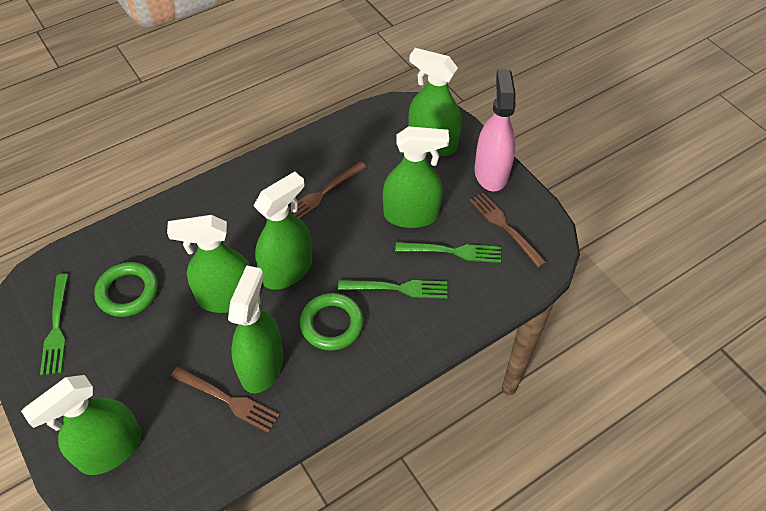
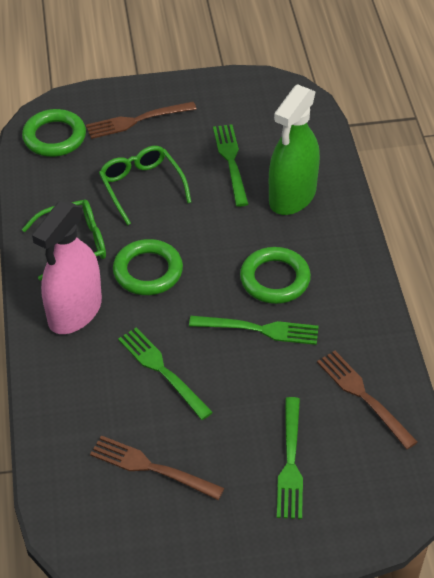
green fork: [40,274,68,375] [338,280,447,299] [395,242,501,263] = 3 -> [118,327,213,420] [189,316,319,345] [213,124,248,207] [277,397,303,519] = 4
green glasses: none = 0 -> [22,199,106,280] [99,146,192,226] = 2
green ring: [94,262,158,317] [300,293,364,351] = 2 -> [22,109,86,157] [113,239,183,295] [240,247,311,304] = 3
green spray bottle: [21,375,142,475] [167,215,250,313] [228,265,283,393] [253,171,312,290] [383,126,449,228] [408,48,461,156] = 6 -> [269,84,320,215] = 1

